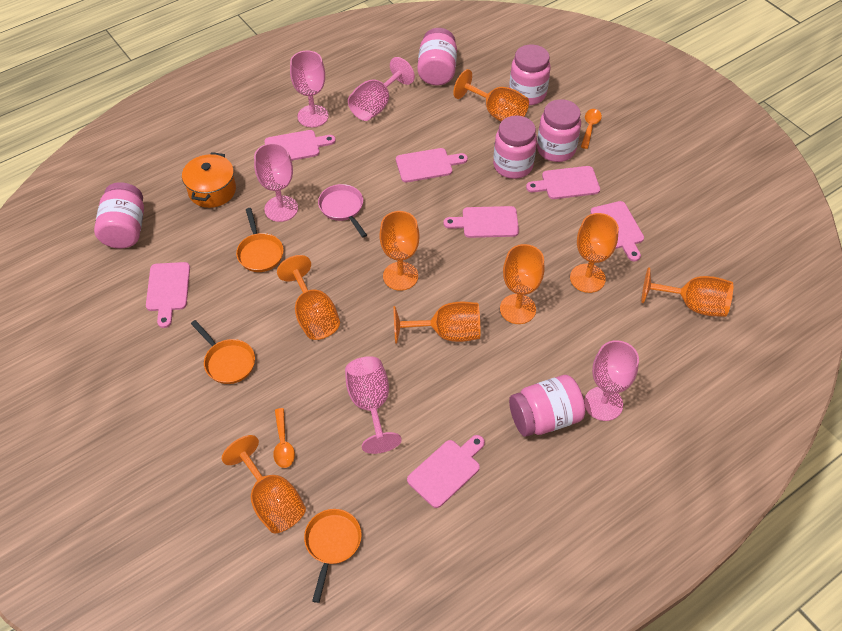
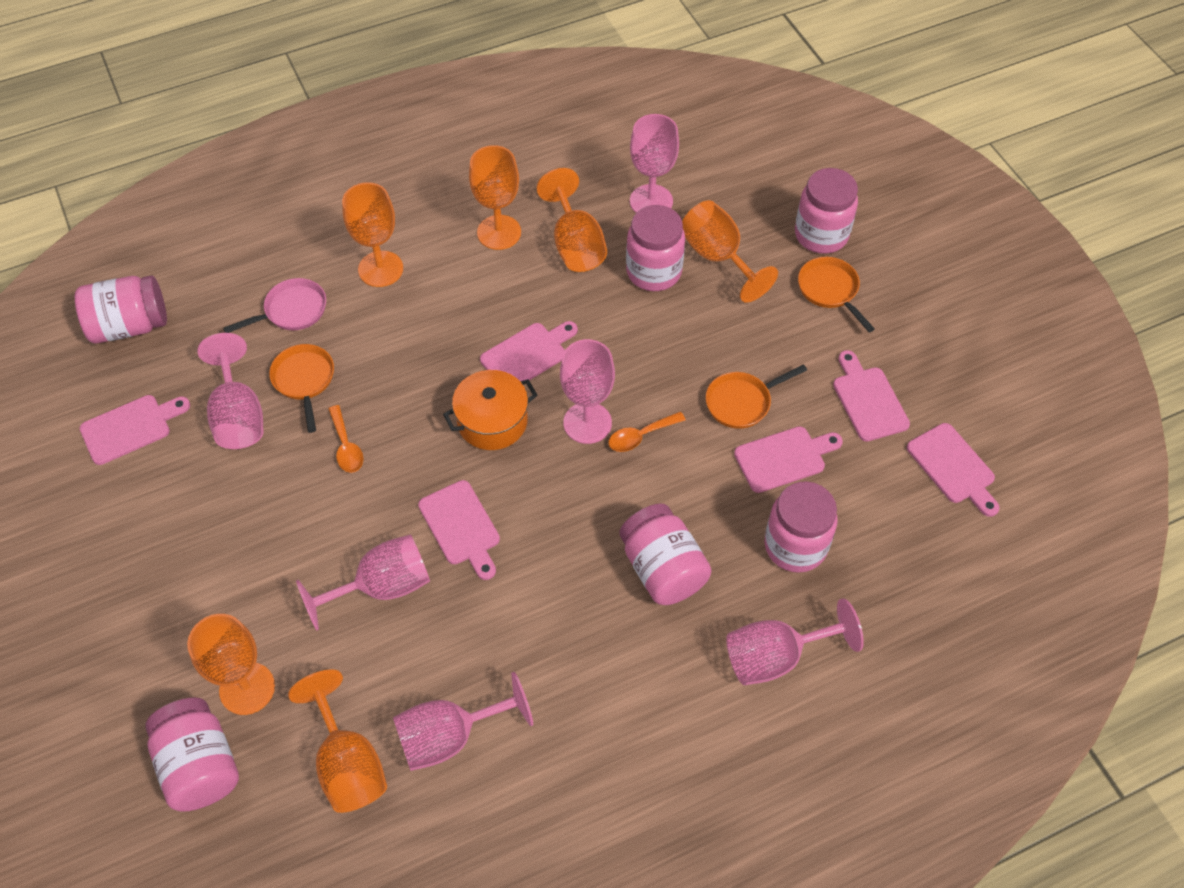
orange goblet: [222,435,306,533] [277,255,340,340] [379,211,420,291] [394,302,480,344] [453,69,529,122] [500,244,545,324] [570,213,619,293] [641,267,733,317] = 8 -> [187,614,275,715] [288,669,387,813] [342,182,403,287] [469,145,521,250] [537,168,607,272] [682,200,778,303] = 6
pink cutting board: [146,262,190,328] [264,130,336,161] [396,148,468,182] [407,435,485,508] [443,206,519,238] [526,166,600,199] [590,201,644,261] = 7 -> [80,395,190,465] [418,480,500,580] [480,321,578,381] [734,426,843,493] [833,350,910,442] [907,423,1000,517] = 6
pink goblet: [254,143,298,222] [290,50,329,127] [345,356,402,454] [348,57,415,121] [584,340,639,421] = 5 -> [197,333,263,449] [296,534,430,631] [393,672,533,771] [560,339,615,444] [630,114,679,213] [726,598,864,685] = 6

